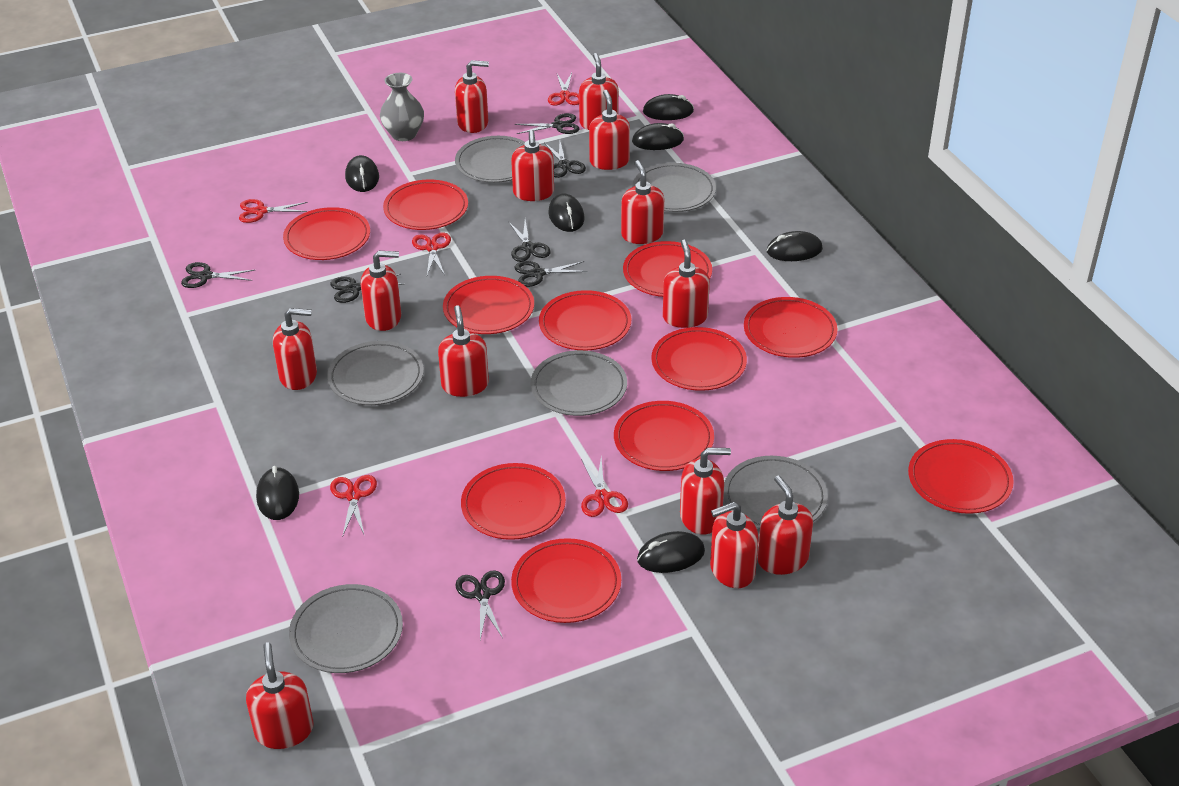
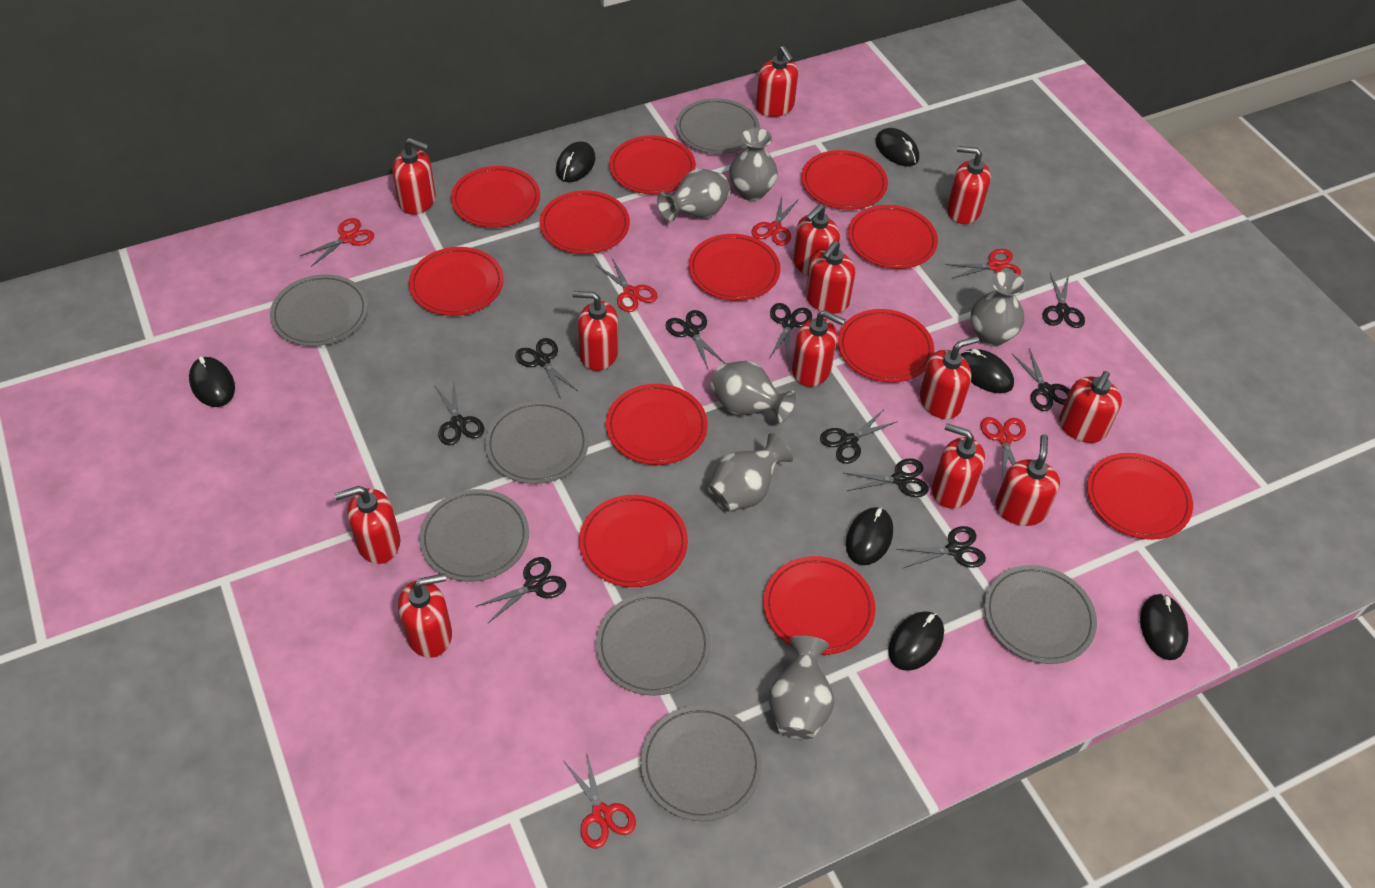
black scissors: [181,262,255,288] [330,274,403,303] [456,570,505,640] [508,220,550,262] [515,113,580,134] [515,261,588,287] [544,141,586,178] = 7 -> [434,381,484,445] [475,557,566,624] [515,338,578,399] [665,310,725,369] [769,303,812,363] [820,409,898,464] [844,458,929,497] [897,526,986,569] [1012,348,1070,411] [1043,273,1085,328] = 10
grey plate: [289,584,403,673] [327,341,424,405] [455,136,525,183] [530,350,627,416] [632,163,716,212] [723,456,828,529] = 6 -> [270,274,368,346] [419,489,529,582] [485,401,589,484] [596,592,711,696] [640,705,762,821] [676,98,760,154] [984,565,1097,664] = 7
grey vase: [380,73,424,141] = 1 -> [657,169,730,222] [708,433,793,512] [711,361,796,423] [729,128,778,201] [769,635,835,739] [971,271,1026,347] = 6
red plate: [283,207,370,260] [383,180,468,230] [443,276,534,334] [461,463,566,540] [511,538,621,623] [539,290,631,351] [614,401,714,471] [623,241,712,297] [651,327,747,391] [744,297,838,358] [908,439,1014,514] = 11 -> [409,247,504,316] [451,166,540,228] [540,190,630,254] [579,495,688,587] [606,384,708,465] [609,136,696,194] [688,234,781,301] [763,556,876,655] [801,150,888,210] [838,309,934,383] [848,205,938,269] [1087,453,1193,540] = 12
red scissors: [239,199,307,223] [330,475,377,535] [412,232,451,275] [548,73,579,106] [581,457,628,517] = 5 -> [300,218,374,267] [564,751,636,849] [596,258,658,312] [752,197,799,246] [945,249,1021,279] [981,417,1026,482] = 6

